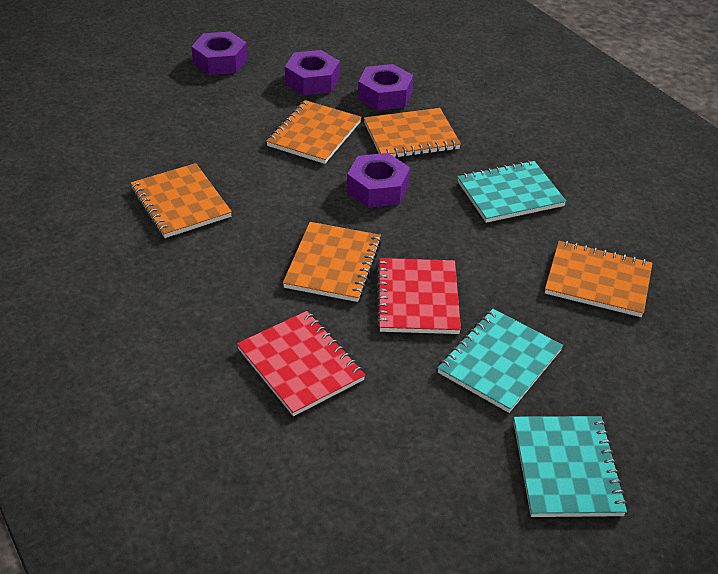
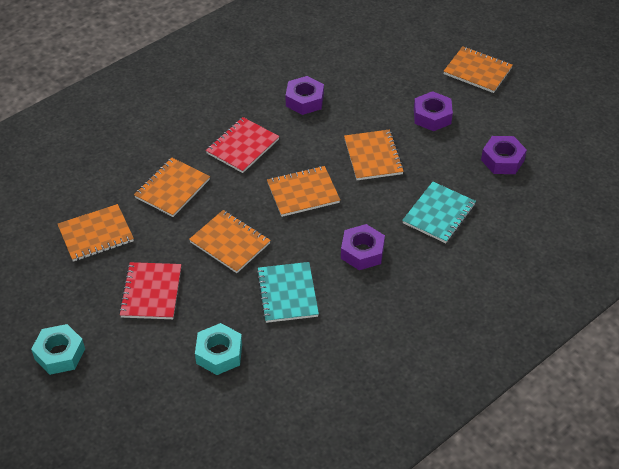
orange notebook: [131,163,232,238] [266,100,362,164] [283,222,382,302] [364,108,461,158] [545,241,652,317] = 5 -> [58,204,134,262] [134,158,210,217] [189,210,271,273] [267,166,340,217] [344,130,404,180] [443,46,513,93] = 6
turquoise notebook: [437,309,563,413] [457,161,567,223] [513,416,628,517] = 3 -> [256,262,319,323] [402,182,476,243] = 2
turquoise nut: none = 0 -> [31,324,85,375] [195,323,242,375] = 2

